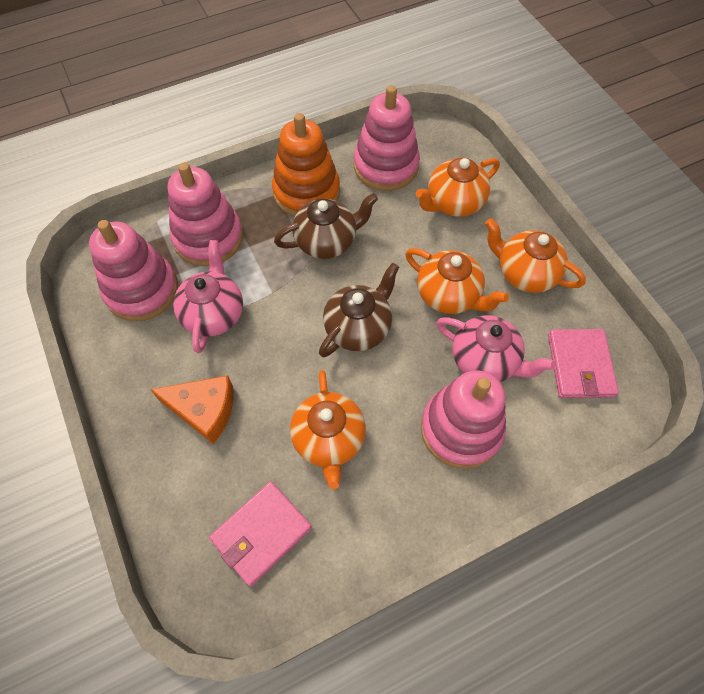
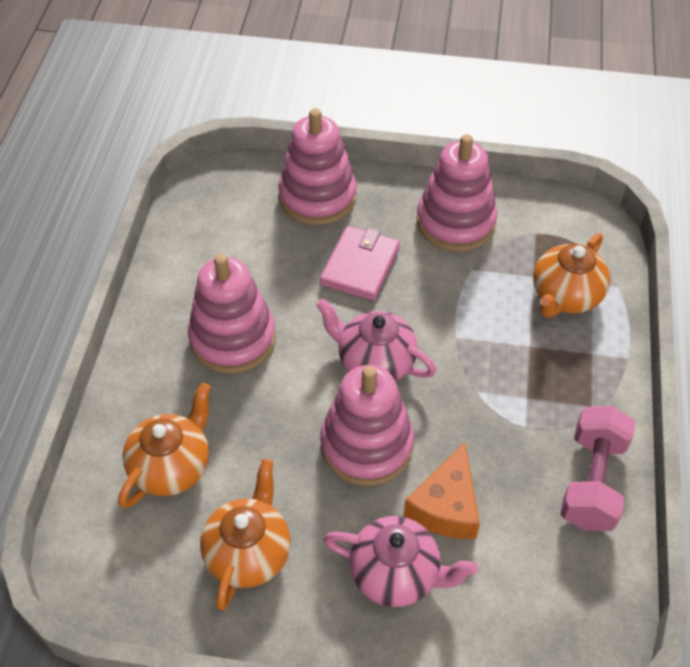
brown teapot: [274,193,378,259] [319,263,399,357] = 2 -> none = 0
orange stacking toy: [272,113,340,216] = 1 -> none = 0
orange teapot: [290,370,366,490] [405,248,509,314] [416,158,500,217] [485,218,586,293] = 4 -> [118,383,211,508] [200,459,291,610] [533,233,610,318] = 3
pink dumbbell: none = 0 -> [560,406,636,531] = 1
pink wallet: [209,481,312,587] [548,329,619,398] = 2 -> [320,226,400,301] = 1

